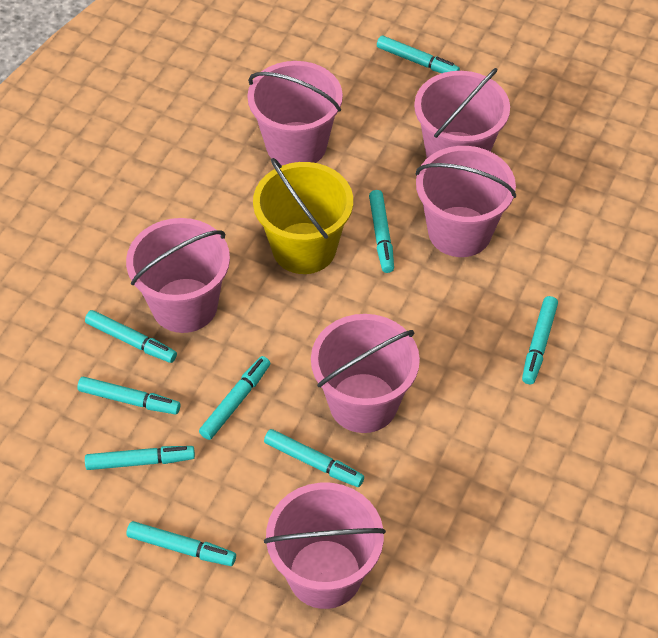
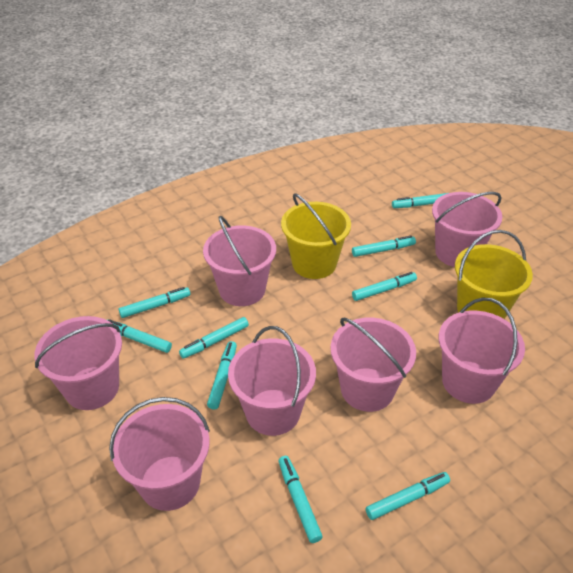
pink bucket: [126,218,230,333] [247,61,343,166] [264,483,386,609] [311,314,420,433] [414,68,510,158] [415,146,516,257] = 6 -> [34,316,122,410] [109,397,210,511] [203,216,276,306] [228,326,316,436] [330,317,416,412] [432,192,502,267] [439,297,525,404] = 7
yellow bucket: [253,158,353,274] = 1 -> [281,193,351,279] [455,230,533,319] = 2

